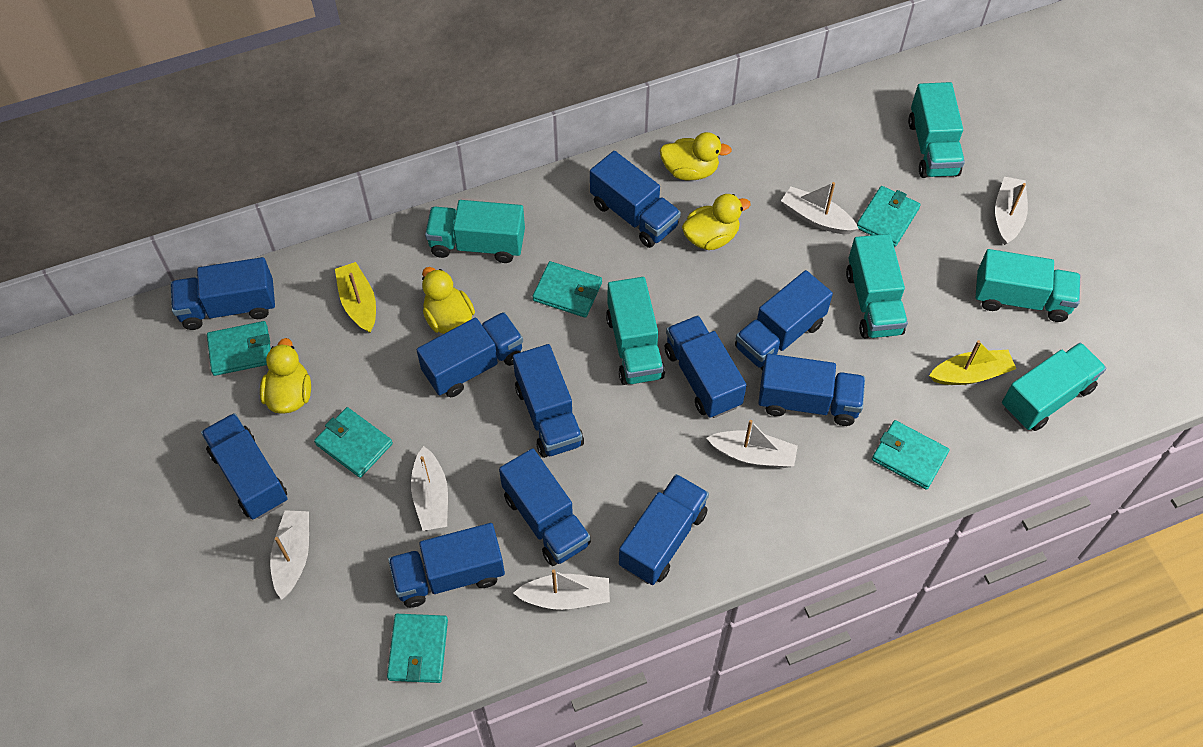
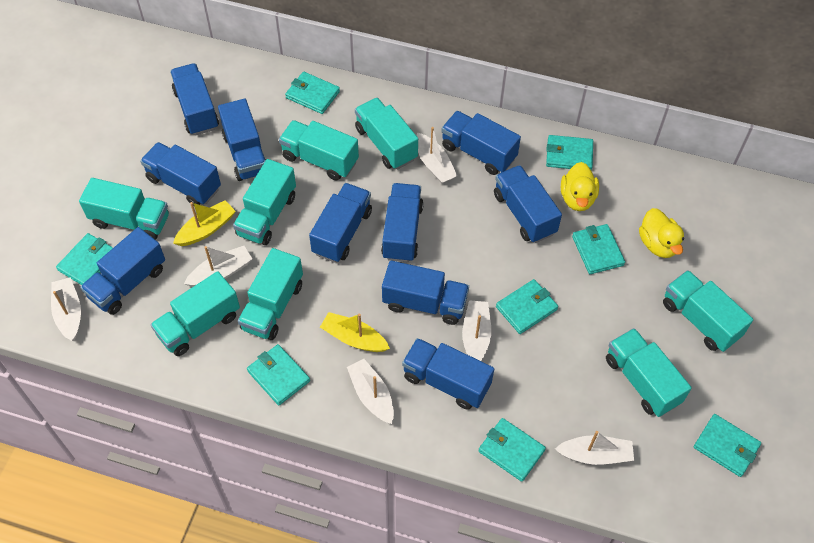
blue truck: [170,257,275,330] [201,413,287,520] [388,523,505,608] [417,312,523,397] [499,448,591,566] [513,344,584,458] [590,151,681,248] [619,474,709,585] [665,315,747,418] [735,270,833,371] [758,354,865,426] = 11 -> [80,227,165,315] [140,142,221,205] [170,63,219,135] [218,99,266,181] [309,183,372,263] [381,183,424,262] [382,260,469,325] [402,338,494,410] [441,111,521,175] [494,165,562,243] = 10
turquoise truck: [425,200,525,263] [606,277,665,385] [846,234,908,338] [908,82,965,178] [975,249,1080,322] [1002,343,1106,431] = 6 -> [79,178,169,240] [150,271,240,356] [233,159,296,245] [238,248,303,340] [279,120,359,180] [355,98,418,169] [606,328,692,417] [663,270,753,352] = 8
turquoise wallet: [207,321,271,376] [314,407,393,478] [387,614,448,683] [532,261,602,318] [857,186,921,247] [872,420,949,490] = 6 -> [56,233,113,285] [247,344,310,405] [285,72,340,114] [478,418,546,482] [496,279,558,334] [546,135,593,170] [572,224,625,274] [694,414,761,477] = 8
yellow duck: [260,338,311,414] [422,267,475,334] [660,132,732,180] [682,194,751,250] = 4 -> [561,162,599,211] [639,208,684,258] = 2

